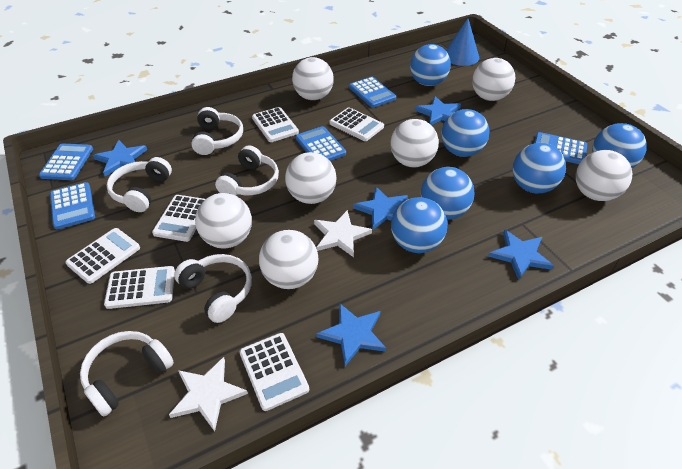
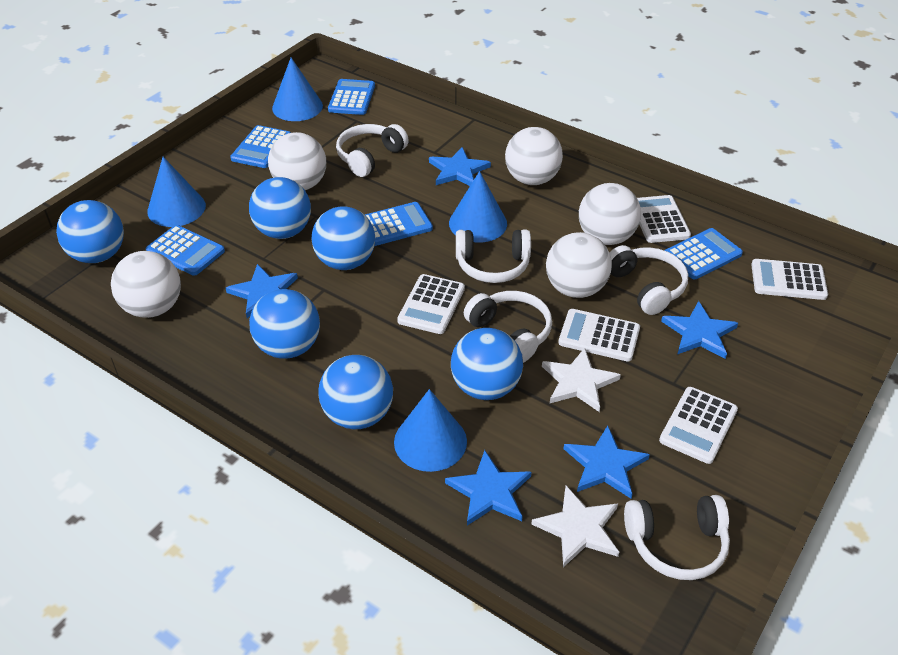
blue cone: [446,19,479,66] = 1 -> [147,157,206,227] [272,58,323,121] [394,389,467,472] [449,171,507,242] = 4
white ball: [195,193,252,249] [259,230,319,289] [285,152,337,204] [292,57,334,100] [390,119,439,167] [472,58,515,101] [576,150,632,201] = 7 -> [111,251,181,318] [268,132,326,190] [505,127,563,185] [546,232,612,298] [579,183,641,245] = 5
white calculator: [65,228,140,284] [104,266,175,309] [152,195,205,242] [239,333,309,411] [252,107,299,142] [330,107,384,141] = 6 -> [397,274,465,334] [558,309,640,362] [637,195,691,243] [659,387,738,464] [751,259,828,300] = 5

